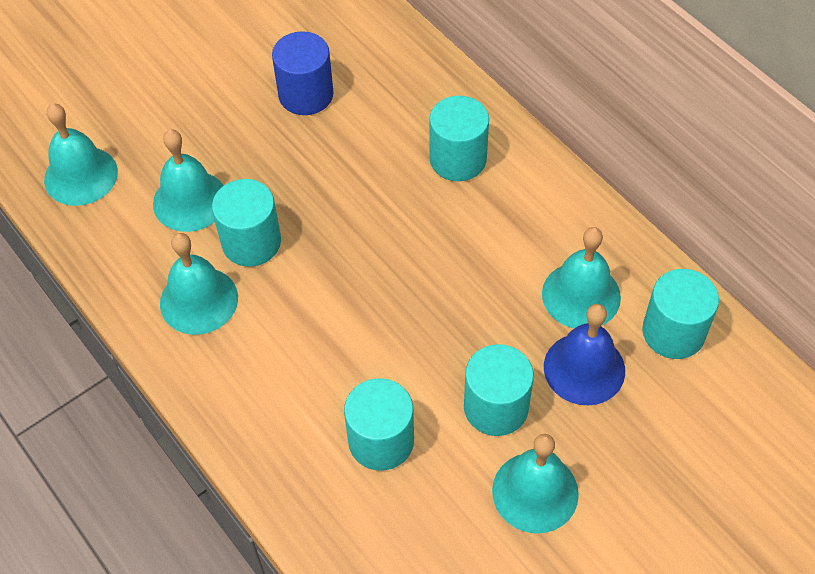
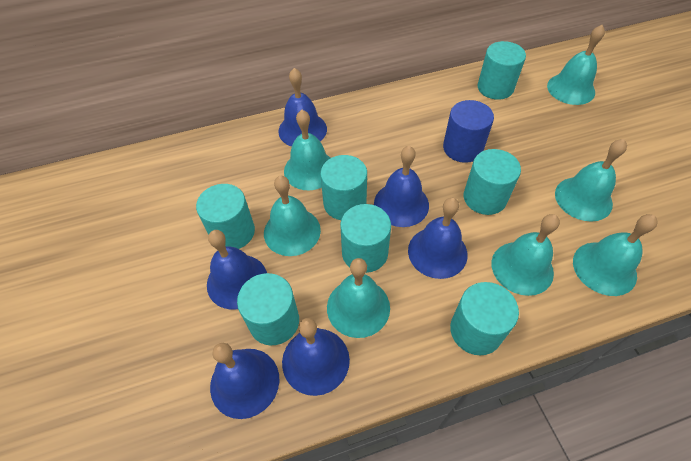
blue bell: [544,304,625,405] = 1 -> [207,230,267,310] [210,343,280,419] [278,68,327,147] [282,318,350,396] [374,146,429,227] [408,198,468,279] = 6
turquoise bell: [44,103,118,206] [153,129,224,232] [160,233,238,335] [492,434,579,533] [542,227,621,328] = 5 -> [264,176,321,256] [284,110,330,190] [327,258,390,338] [491,214,560,296] [547,25,605,105] [555,139,627,222] [573,214,658,296] = 7
turquoise cylinder: [212,179,281,267] [344,378,414,471] [429,96,489,181] [464,344,534,436] [642,269,719,359] = 5 -> [196,184,255,249] [237,273,299,345] [320,155,367,220] [340,204,391,273] [450,282,519,355] [464,149,521,215] [478,41,526,100] = 7

